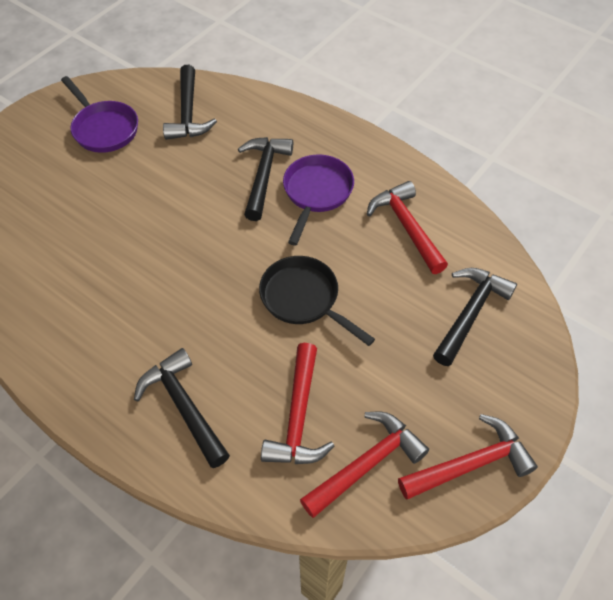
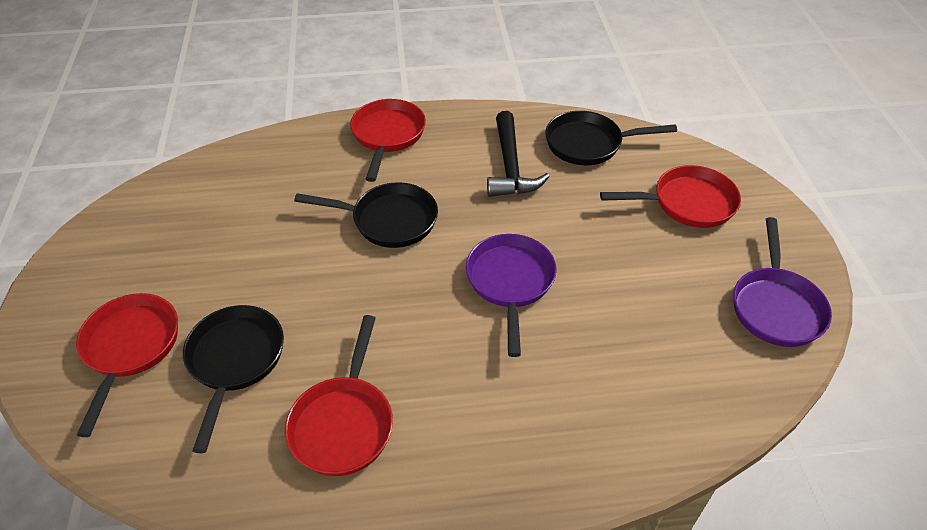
black hammer: [134,348,230,468] [163,65,217,140] [238,137,293,221] [433,268,517,366] = 4 -> [487,111,550,197] = 1
black pan: [259,256,375,346] = 1 -> [183,305,284,453] [294,182,438,248] [545,111,677,165] = 3
red hammer: [261,343,334,464] [300,412,429,518] [367,181,448,274] [398,414,538,499] = 4 -> none = 0
red pan: none = 0 -> [76,293,178,437] [285,315,393,476] [350,99,426,182] [600,165,741,228] = 4

